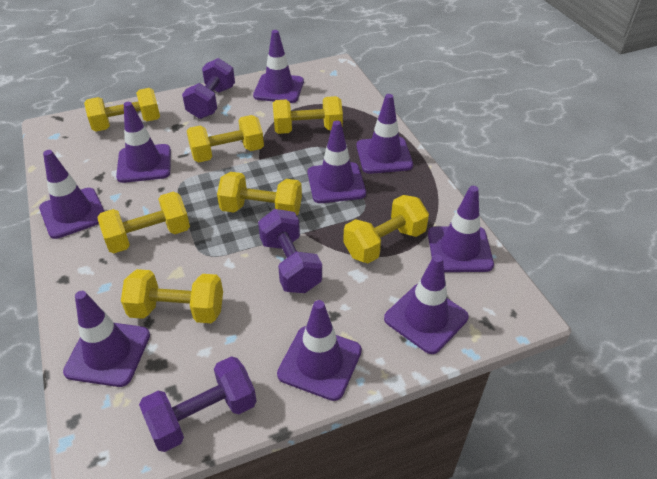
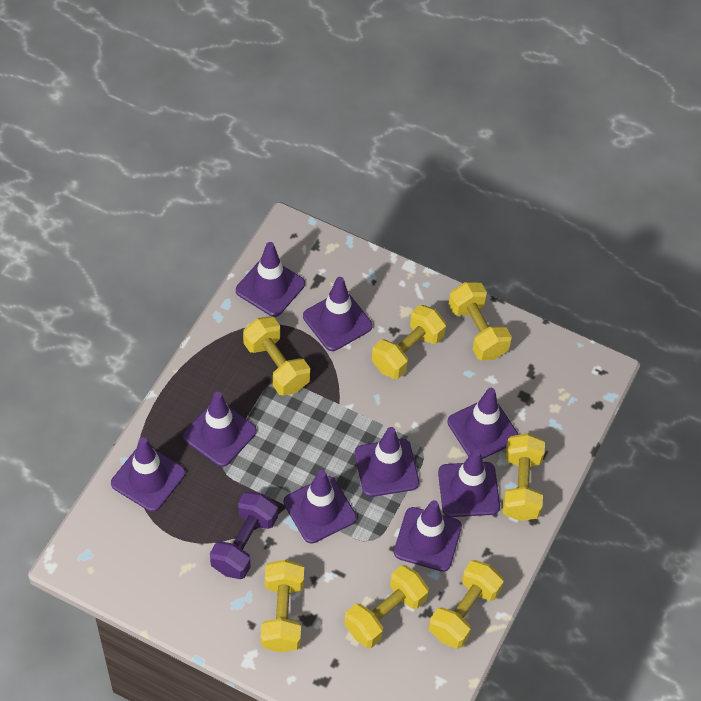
purple dumbbell: [139,356,257,452] [182,58,235,119] [258,209,322,293] = 3 -> [210,491,278,579] = 1

